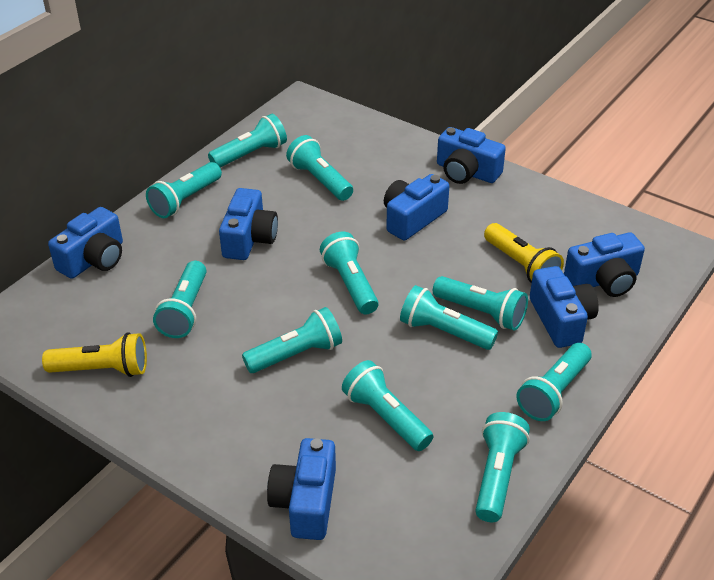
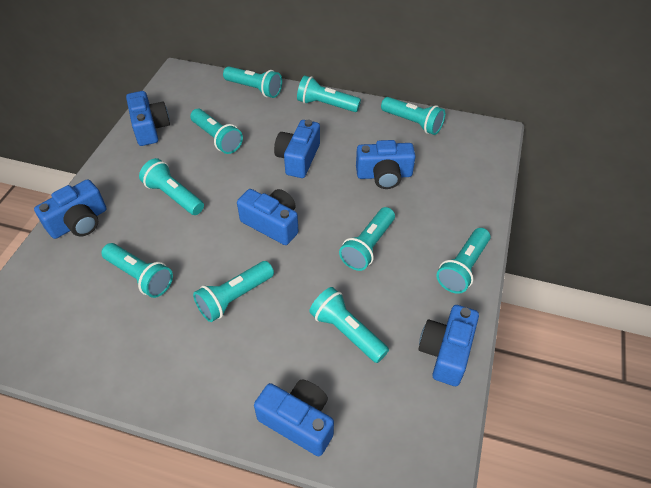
turquoise flashlight: [146,162,222,218] [153,261,207,338] [208,114,287,167] [242,307,342,373] [286,135,353,201] [320,232,379,314] [342,360,433,451] [400,285,498,350] [433,276,528,331] [475,412,530,522] [516,343,592,421] = 11 -> [101,243,173,298] [139,158,204,215] [190,109,243,154] [193,261,274,322] [223,66,282,98] [297,75,361,112] [309,287,389,363] [339,207,395,271] [381,97,445,135] [436,228,491,294] = 10
yellow flashlight: [42,333,147,377] [484,223,564,283] = 2 -> none = 0

